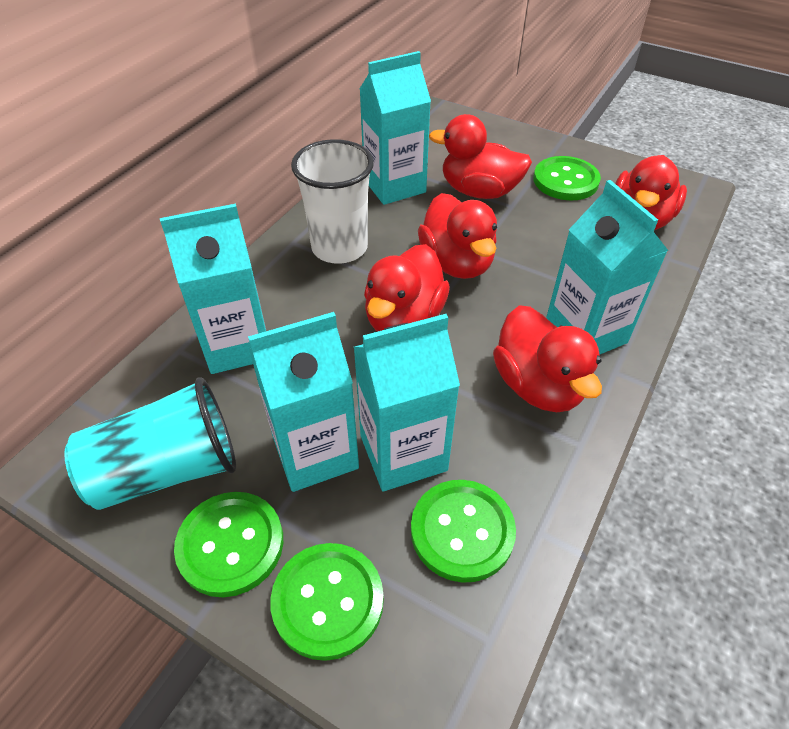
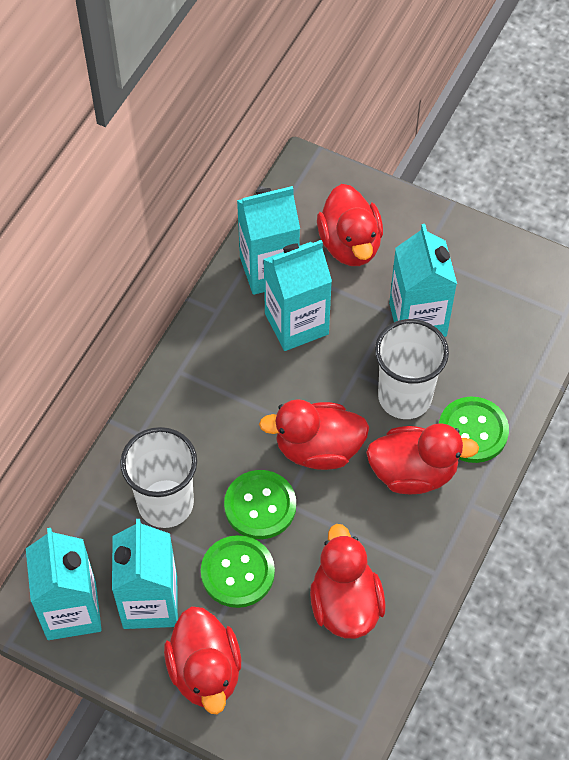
green button: [174,492,283,597] [270,543,384,661] [411,480,516,583] [533,156,601,201] = 4 -> [201,535,275,608] [224,470,296,539] [439,397,509,463] = 3
turquoise cup: [64,377,236,510] = 1 -> none = 0
white cup: [291,139,374,264] = 1 -> [120,427,197,528] [375,319,449,419] = 2

